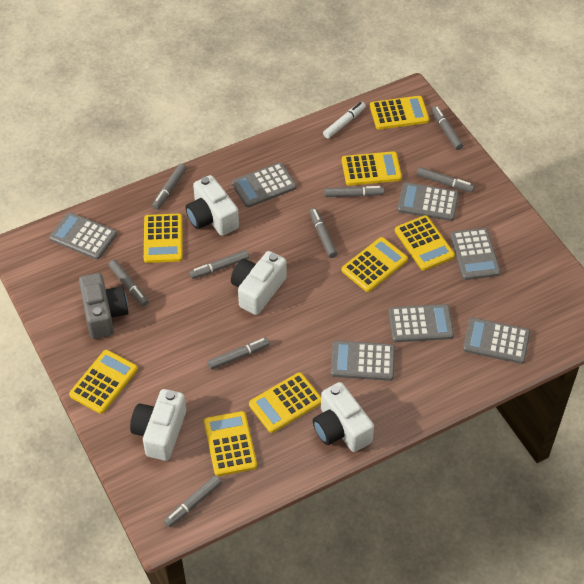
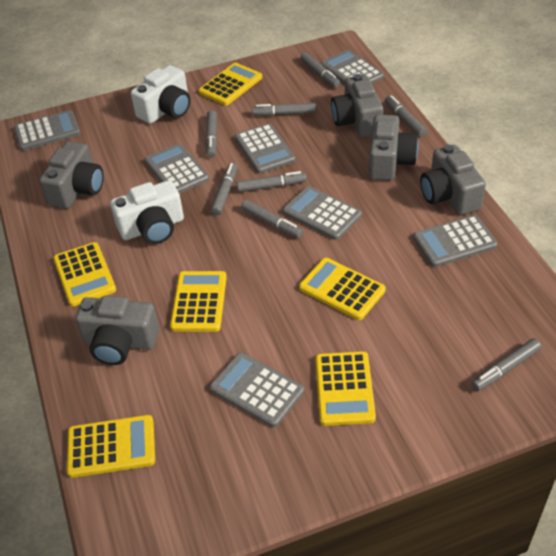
grey camera: [79,273,128,339] = 1 -> [39,141,104,209] [75,296,160,365] [331,74,383,137] [369,114,418,181] [420,145,486,215] = 5
grey marker: [108,260,149,306] [152,163,187,210] [164,475,222,527] [189,250,249,279] [207,337,270,370] [309,208,337,258] [324,186,384,197] [417,167,475,193] [431,106,463,150] = 9 -> [205,110,217,158] [211,163,238,216] [237,171,307,192] [241,200,303,238] [252,103,316,116] [300,52,341,88] [385,95,427,137] [471,338,541,391] = 8
white camera: [130,389,186,461] [186,175,239,236] [231,251,286,315] [313,382,374,452] = 4 -> [110,180,184,244] [131,65,191,124] = 2
white marker: [323,102,366,139] = 1 -> none = 0
yellow calculator: [69,350,138,414] [144,214,183,263] [204,411,257,476] [249,372,321,433] [342,151,402,186] [342,237,408,292] [370,96,429,130] [395,215,455,270] = 8 -> [53,242,116,307] [67,415,155,478] [170,271,227,332] [199,63,263,105] [299,258,386,320] [315,351,376,426] = 6

